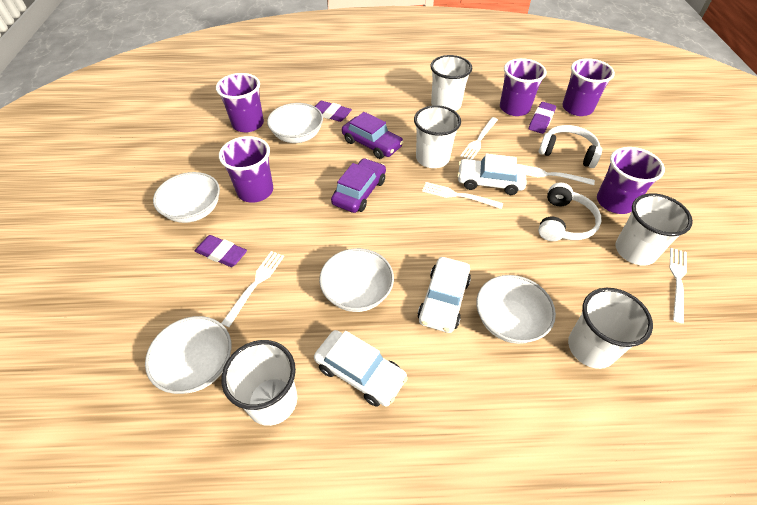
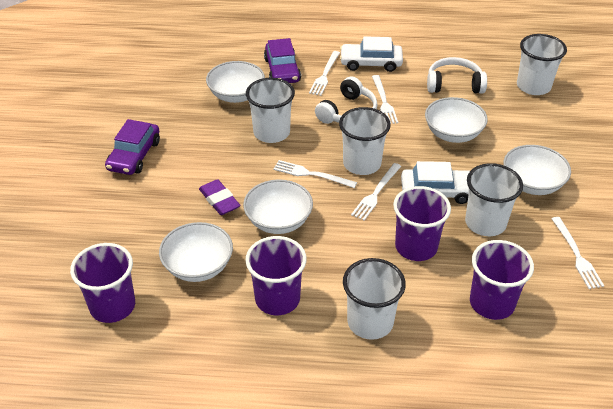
purple cup: [216,73,264,132] [219,136,273,203] [500,58,547,116] [562,58,615,116] [597,147,665,214] = 5 -> [70,243,135,323] [245,236,307,315] [393,186,451,261] [470,240,534,320] = 4
purple eraser: [195,235,247,267] [315,101,352,122] [529,102,556,134] = 3 -> [199,179,241,215] = 1
white car: [314,330,408,407] [418,257,471,333] [457,154,526,195] = 3 -> [340,36,403,72] [401,161,470,204] = 2

